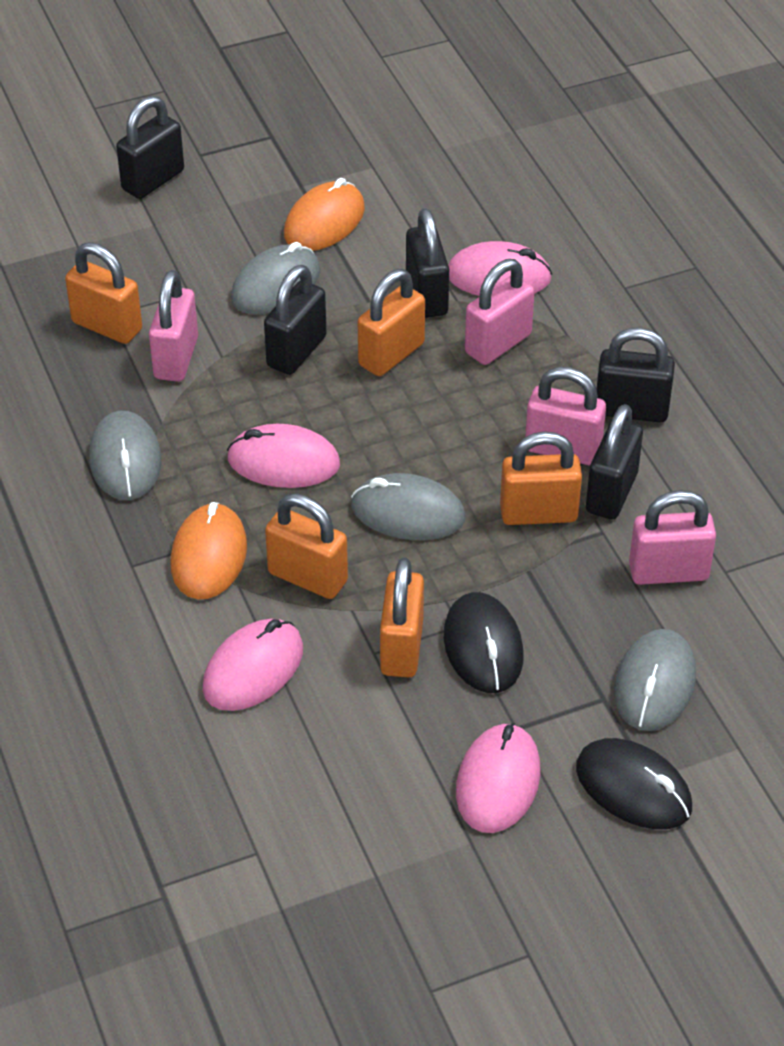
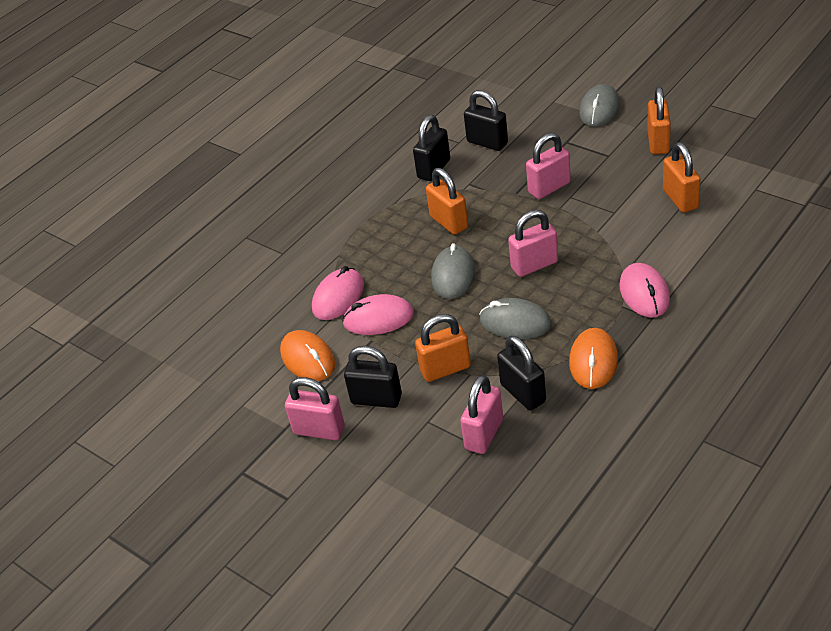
black mouse: [444,592,524,693] [576,738,692,829] = 2 -> none = 0
black padlock: [116,96,184,199] [264,265,327,375] [406,208,449,318] [586,404,643,519] [597,328,675,422] = 5 -> [344,346,402,408] [413,115,450,181] [464,90,508,151] [497,336,546,410] = 4
grey mouse: [89,411,161,500] [231,242,320,314] [351,473,465,540] [614,629,696,731] = 4 -> [431,243,475,299] [479,298,552,339] [579,84,620,127] = 3
orange padlock: [65,242,142,344] [265,493,348,599] [358,269,425,376] [380,558,424,678] [500,431,582,525] = 5 -> [415,314,471,382] [426,168,468,235] [647,87,671,154] [663,142,701,213] = 4
pink mouse: [202,619,303,711] [227,424,340,488] [448,241,552,296] [456,723,541,833] = 4 -> [312,266,364,320] [342,294,414,335] [619,263,670,318] = 3

